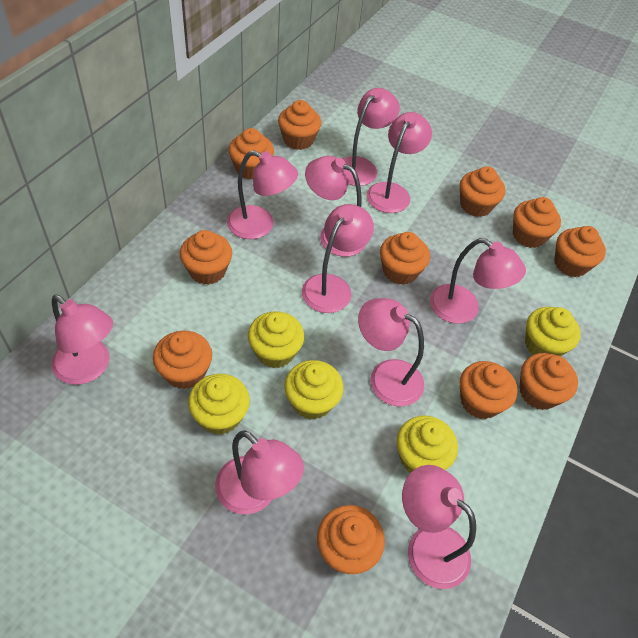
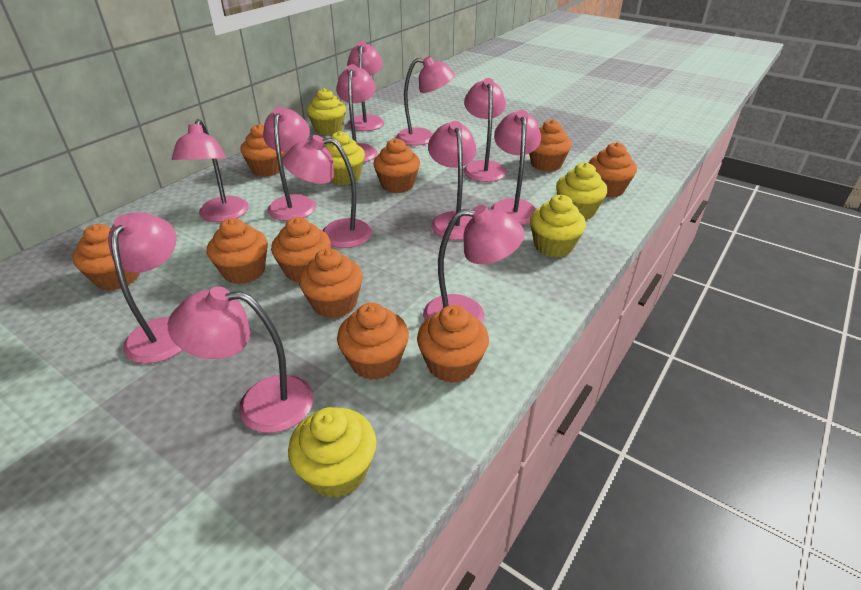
orange cupcake: [153,331,212,389] [180,230,232,285] [229,128,274,179] [278,100,321,150] [317,505,385,574] [380,232,430,285] [460,167,505,217] [460,361,518,419] [513,197,561,248] [520,353,578,410] [554,226,606,277] = 11 -> [72,224,140,291] [207,218,268,284] [240,124,285,177] [271,217,331,283] [299,248,363,318] [337,302,409,380] [373,138,420,193] [417,305,489,383] [529,120,572,172] [589,142,637,197] = 10
pink lamp: [52,294,113,385] [215,430,304,515] [227,150,298,239] [302,204,374,313] [305,156,365,257] [343,88,400,186] [358,298,424,407] [367,112,432,213] [402,465,476,589] [430,238,526,324] = 10 -> [108,212,182,364] [168,286,313,433] [172,119,249,222] [263,107,316,221] [283,135,372,248] [336,64,377,162] [347,41,384,131] [396,56,455,146] [423,205,525,323] [428,121,477,240] [464,78,507,182] [490,110,541,225] = 12

